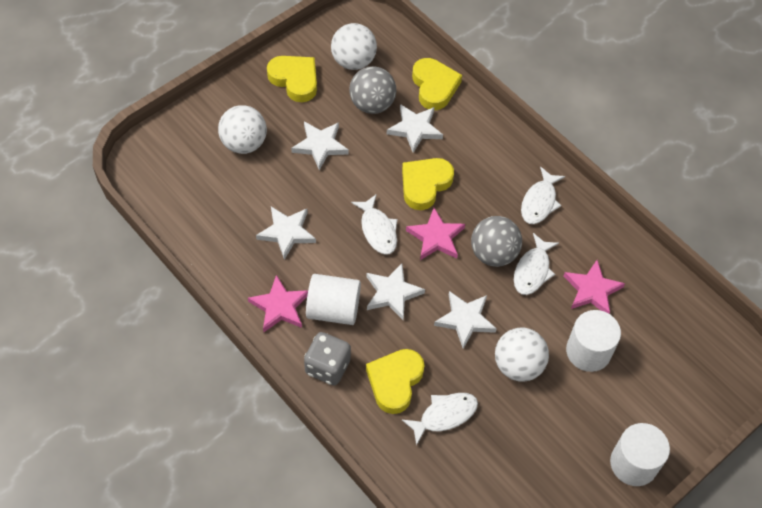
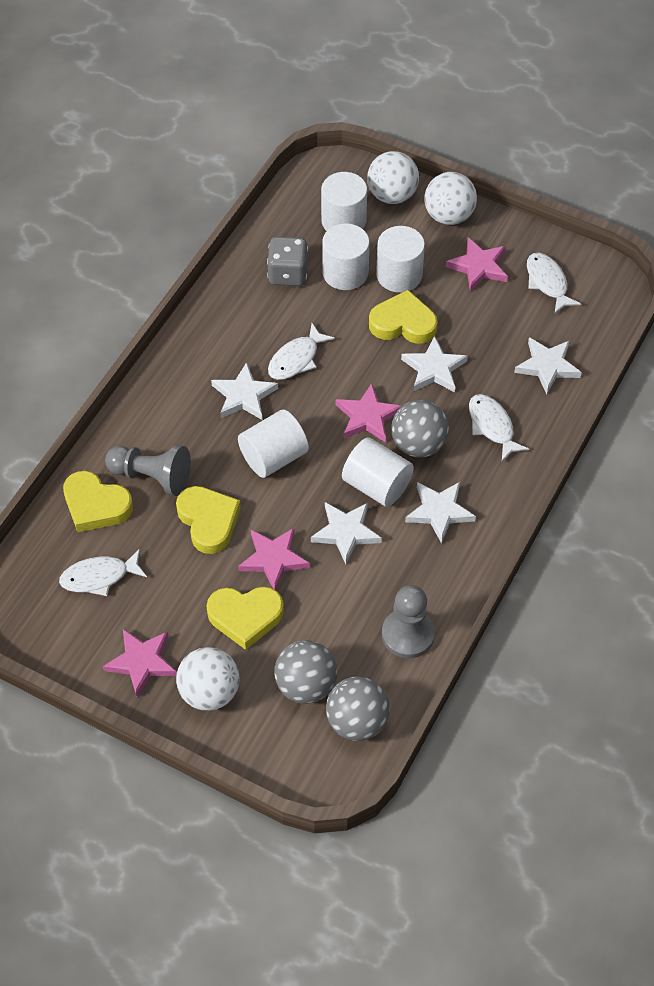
grey ball: [349,66,396,114] [471,216,522,267] = 2 -> [274,640,337,704] [326,677,390,741] [391,400,449,457] = 3
grey pawn: none = 0 -> [105,445,191,496] [382,585,435,658] = 2
pink star: [248,275,308,332] [406,208,465,260] [563,260,625,314] = 3 -> [103,629,177,697] [238,528,310,590] [336,383,402,443] [446,237,508,291] = 4
white cylinder: [306,274,361,325] [566,310,621,372] [610,423,670,486] = 3 -> [238,409,309,478] [321,172,367,231] [322,224,370,290] [342,437,414,507] [376,226,425,293] = 5

